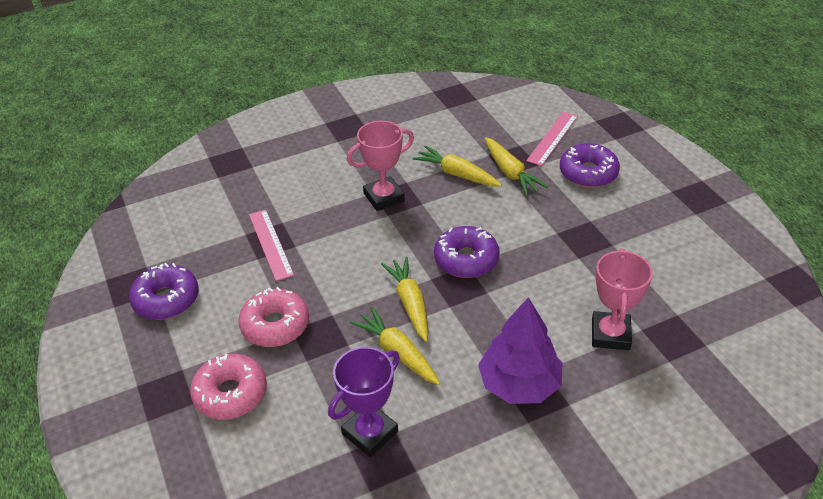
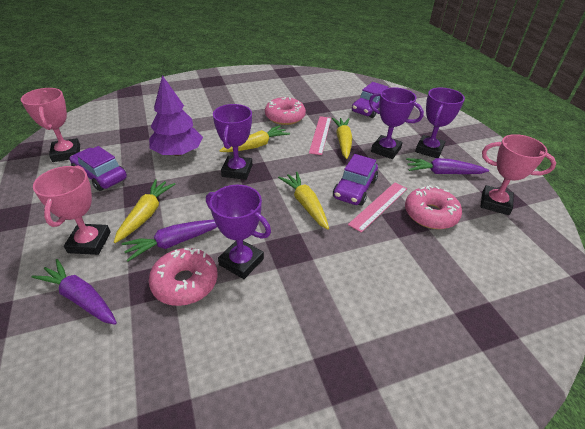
pink donut: [190,354,267,420] [238,287,309,347] = 2 -> [149,248,218,306] [265,97,306,125] [405,185,462,229] = 3
pink trophy: [347,121,414,211] [592,248,653,350] = 2 -> [21,88,80,162] [33,165,111,255] [480,134,556,215] = 3
purple car: none = 0 -> [69,146,127,191] [333,154,378,206] [352,82,388,118] = 3
purple carrot: none = 0 -> [31,259,117,325] [122,220,217,262] [406,158,489,174] = 3
purple donut: [129,263,199,320] [434,226,500,278] [560,143,620,188] = 3 -> none = 0
purple trophy: [328,347,400,457] = 1 -> [206,185,271,279] [213,104,252,180] [369,87,424,159] [415,88,465,158] = 4

